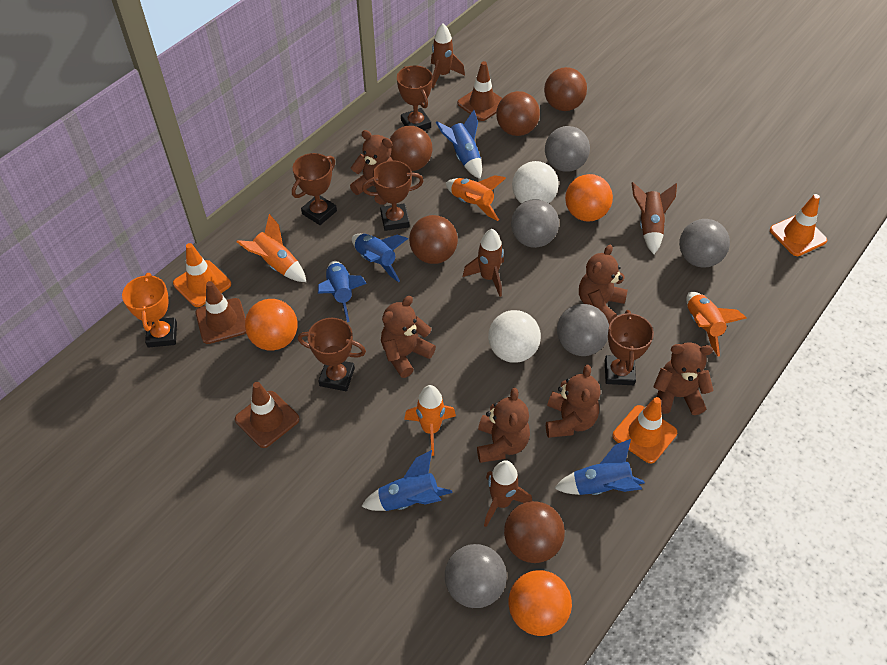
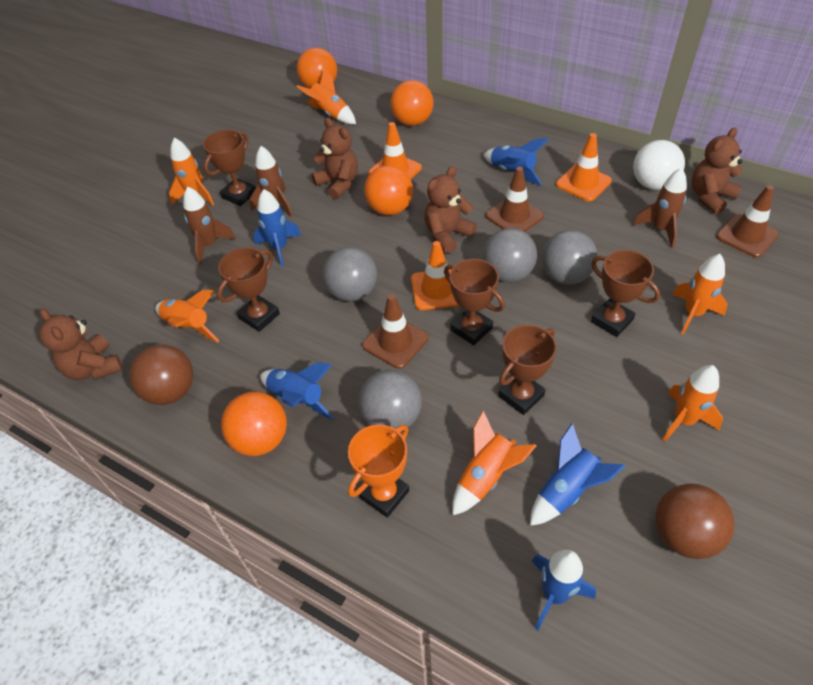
brown ball: [390,126,432,171] [409,215,458,264] [496,91,540,136] [504,501,565,563] [544,67,587,111] = 5 -> [129,345,193,405] [655,484,734,559] = 2
brown rocket: [431,23,465,88] [463,229,504,297] [484,460,532,527] [632,182,677,254] = 4 -> [183,187,236,264] [250,146,293,217] [633,168,687,248] = 3
brown teddy bear: [350,130,392,205] [381,296,436,378] [477,388,530,463] [546,365,601,438] [579,245,628,325] [653,342,713,415] = 6 -> [39,309,123,380] [312,118,358,200] [424,166,477,253] [691,128,742,214] = 4
grey ball: [445,544,507,608] [511,199,559,248] [545,126,590,172] [557,304,609,356] [679,219,730,268] = 5 -> [323,247,377,301] [359,370,422,429] [483,228,537,282] [542,230,598,285] = 4
orange ball: [245,299,298,351] [508,570,572,636] [565,174,613,222] = 3 -> [221,392,287,456] [297,48,337,89] [364,165,413,215] [391,80,433,126] = 4
orange rocket: [237,214,306,282] [404,385,456,456] [446,175,506,221] [686,292,746,356] = 4 -> [155,290,220,342] [169,138,214,206] [297,68,356,124] [452,410,536,515] [663,365,723,442] [672,254,728,335] = 6
white ball: [488,310,541,363] [512,161,559,204] = 2 -> [633,140,685,190] = 1

